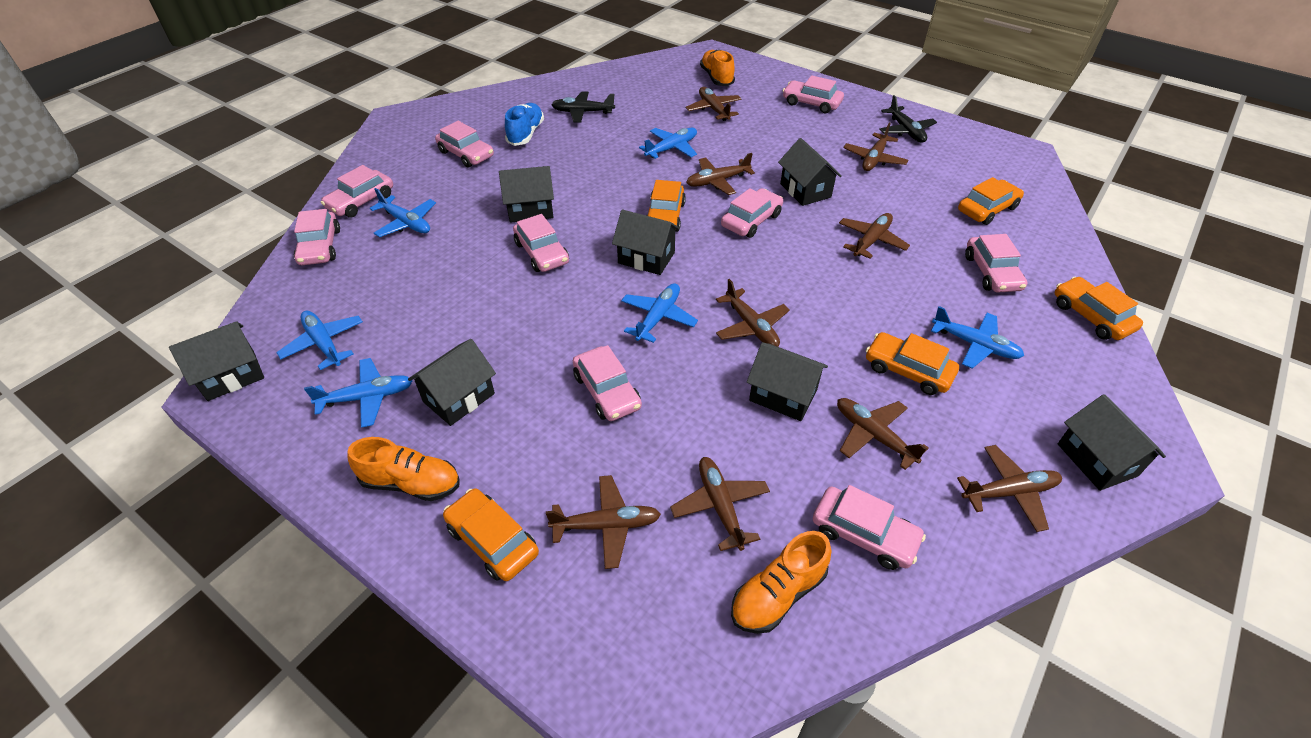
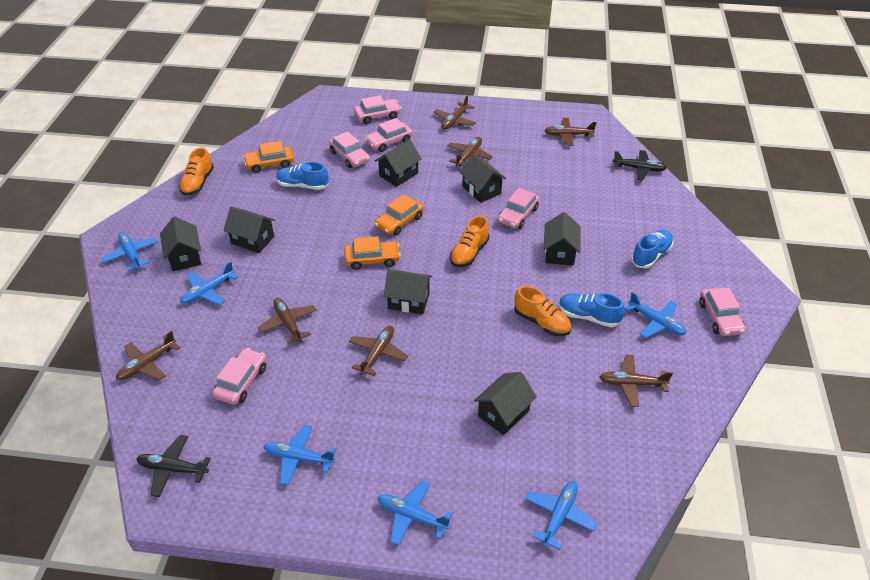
blue shoe: [505,103,544,146] = 1 -> [276,162,329,190] [559,293,625,327] [631,230,673,269] = 3
brown plane: [546,475,661,569] [670,457,770,551] [686,87,742,121] [686,153,755,195] [716,279,790,347] [837,398,929,470] [839,213,910,259] [843,123,908,171] [957,445,1062,532] = 9 -> [116,331,180,381] [258,298,316,344] [349,326,408,376] [434,95,476,130] [447,137,493,167] [544,118,597,146] [599,354,673,407] = 7
orange car: [443,488,539,581] [646,180,686,232] [866,332,959,395] [958,177,1024,225] [1055,277,1143,340] = 5 -> [243,141,294,173] [344,236,401,270] [375,194,424,236] = 3
pink car: [294,209,340,265] [321,165,393,218] [435,121,494,167] [513,214,569,272] [573,345,642,421] [721,188,783,238] [783,75,844,113] [813,485,926,570] [965,234,1028,293] = 9 -> [212,348,266,405] [329,131,370,168] [354,95,401,124] [365,118,413,152] [498,188,539,229] [699,288,746,336] = 6

